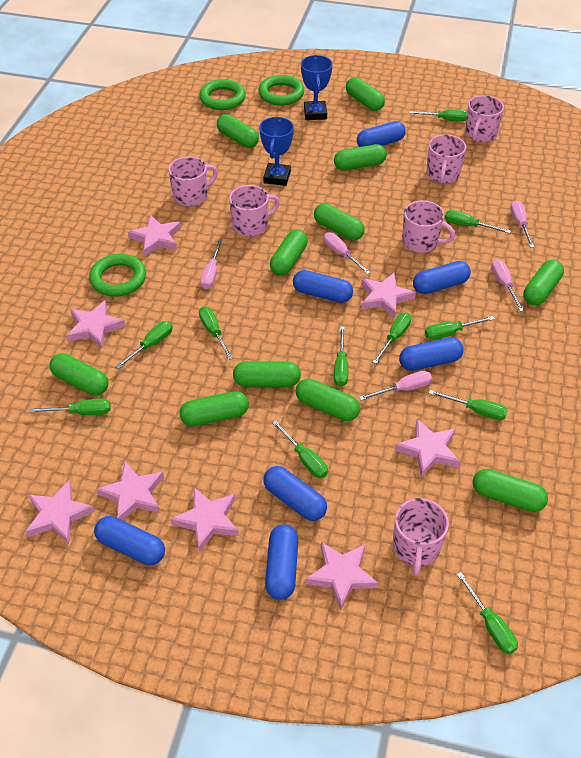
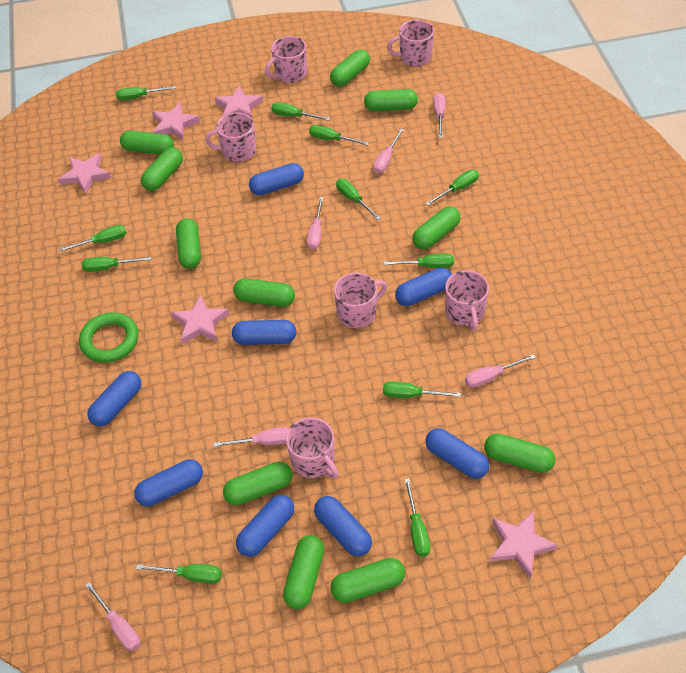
blue capsule: [94,516,165,565] [263,466,327,521] [265,524,298,600] [293,270,353,303] [357,121,406,147] [399,337,464,371] [413,261,471,294] = 7 -> [87,371,141,426] [134,459,203,506] [232,320,296,345] [236,495,294,557] [249,163,304,195] [314,496,372,556] [395,267,452,306] [425,428,489,479] = 8
blue trophy: [259,117,294,186] [301,55,333,120] = 2 -> none = 0
green ring: [89,254,146,297] [199,79,246,110] [258,75,304,106] = 3 -> [79,312,138,363] = 1
pink screwdriver: [200,239,223,289] [324,232,371,274] [359,371,432,400] [492,259,524,311] [510,201,534,247] = 5 -> [85,582,140,651] [213,427,289,447] [307,197,324,250] [373,129,404,173] [434,93,445,138] [465,354,536,388] = 6
pink star: [25,480,95,544] [66,300,125,348] [96,462,164,520] [128,215,181,257] [171,488,239,552] [305,542,379,610] [361,272,416,318] [395,419,460,477] = 8 -> [58,153,111,194] [152,102,200,140] [171,295,229,344] [215,85,263,118] [490,511,558,578] = 5

